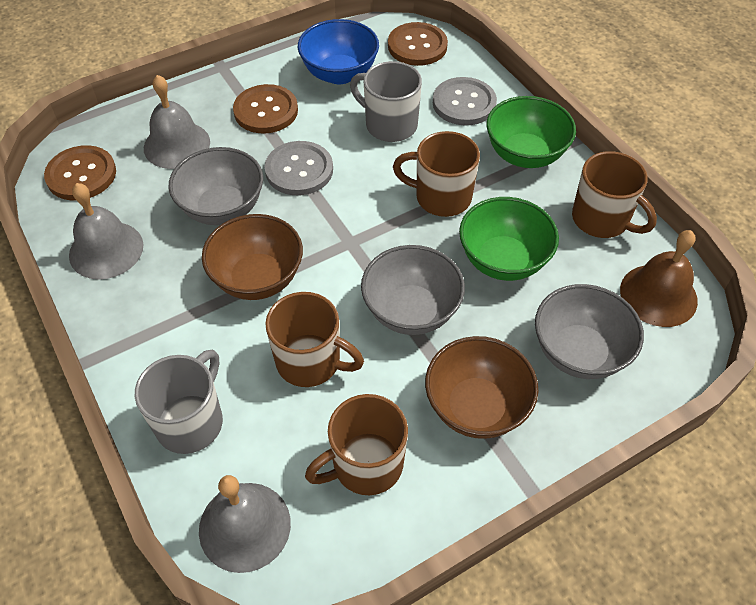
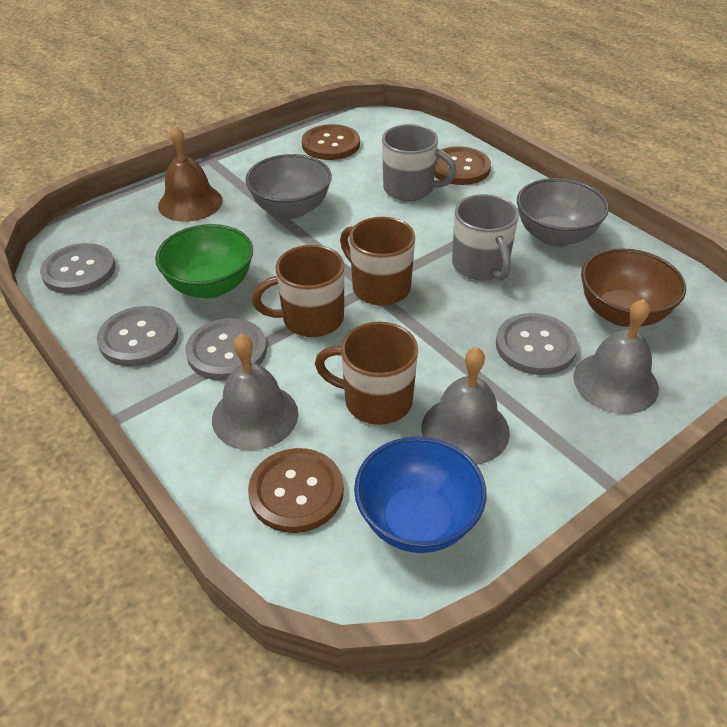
brown bowl: [202,214,303,300] [425,336,539,439] = 2 -> [581,248,686,327] = 1
brown mug: [265,292,364,387] [305,394,408,495] [393,131,480,217] [572,151,657,238] = 4 -> [252,245,344,337] [315,322,418,425] [340,217,415,306] = 3
green bowl: [459,197,559,281] [487,96,576,168] = 2 -> [155,224,253,299] = 1
grey bowl: [169,147,263,225] [361,245,465,335] [535,284,644,379] = 3 -> [245,154,332,219] [517,178,609,247] = 2
grey button: [265,141,333,195] [433,77,497,125] = 2 -> [40,243,115,294] [97,306,178,366] [185,318,267,381] [496,313,578,375] = 4

